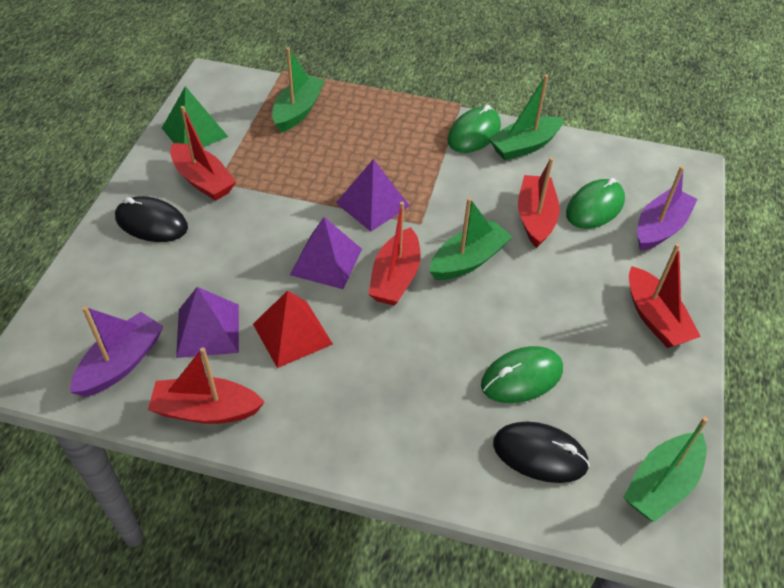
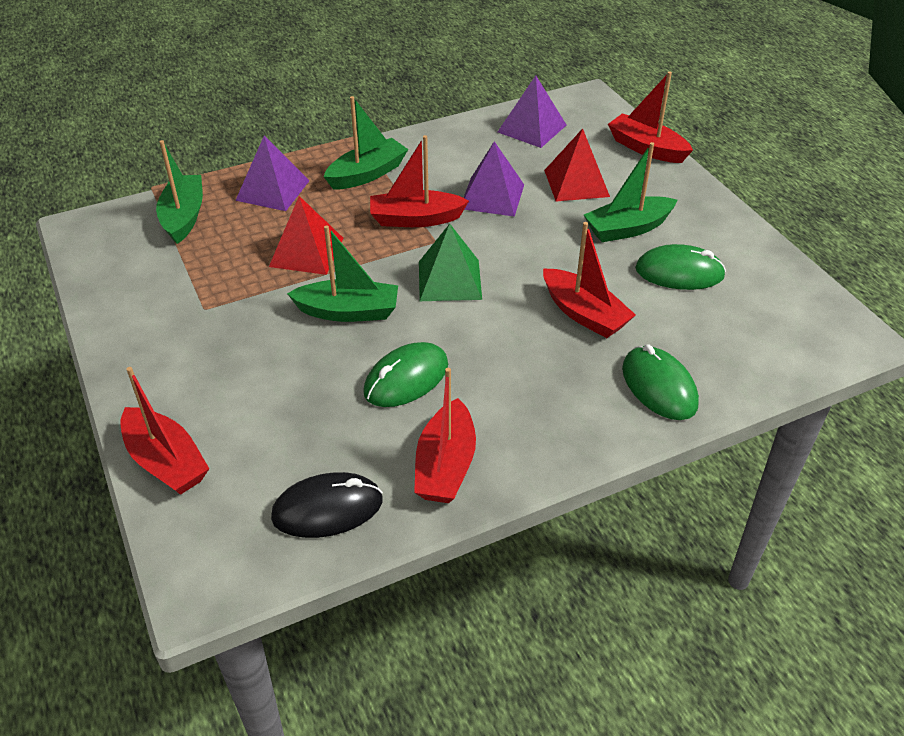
black mouse: [115,196,188,242] [493,422,590,483] = 2 -> [271,472,383,538] = 1
purple boat: [70,306,164,397] [637,166,698,251] = 2 -> none = 0
red pyramid: [253,290,333,368] = 1 -> [269,196,344,275] [544,128,610,202] = 2

